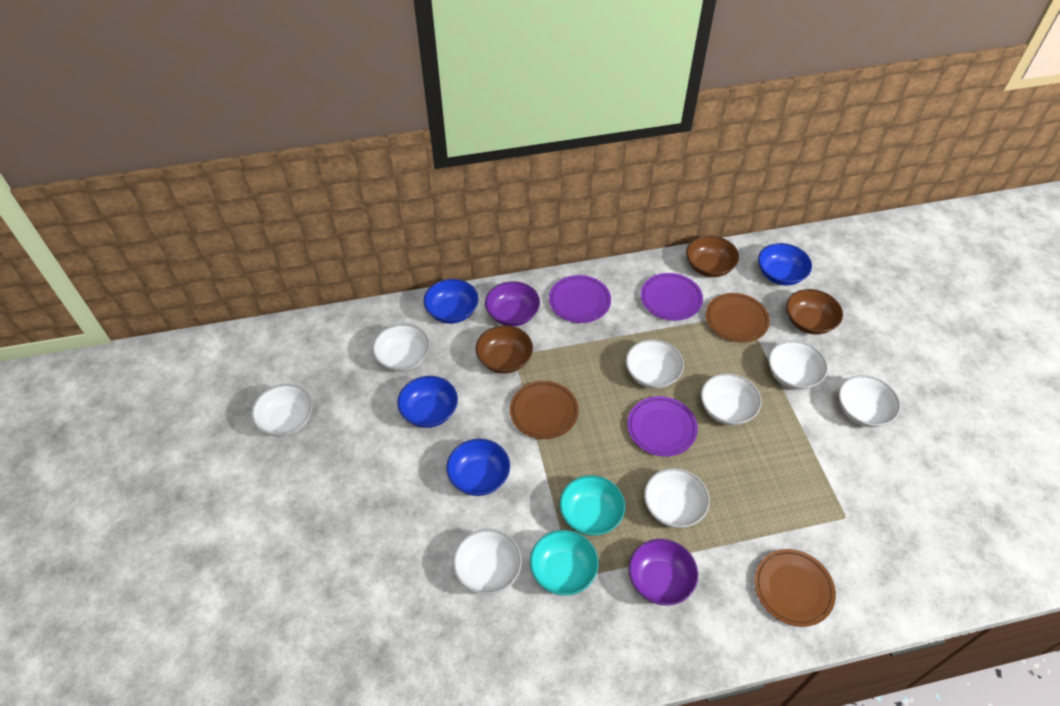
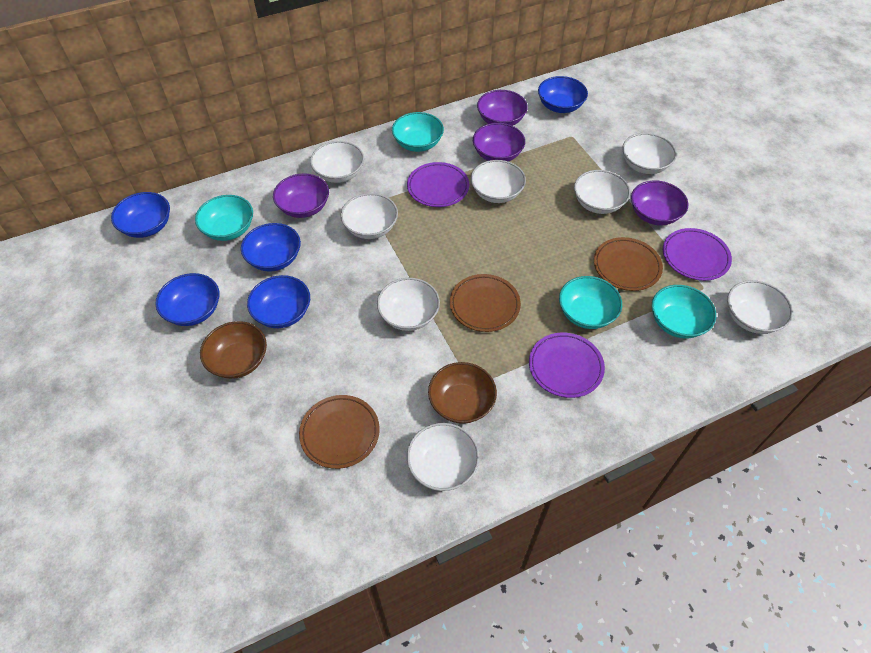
blue bowl: [397,376,458,428] [423,279,479,324] [446,439,510,496] [758,243,812,285] = 4 -> [111,192,170,238] [155,273,219,326] [241,223,301,272] [247,275,310,328] [538,76,588,113] = 5
brown bowl: [476,325,533,374] [686,235,739,277] [786,289,843,335] = 3 -> [200,321,267,379] [428,362,497,424] = 2
purple bowl: [485,281,540,326] [629,539,698,606] = 2 -> [273,173,329,218] [473,123,525,162] [477,90,528,126] [631,181,688,225] = 4
turquoise bowl: [530,530,599,596] [560,475,625,536] = 2 -> [195,195,253,241] [392,112,444,152] [559,276,622,329] [652,285,716,338] = 4

